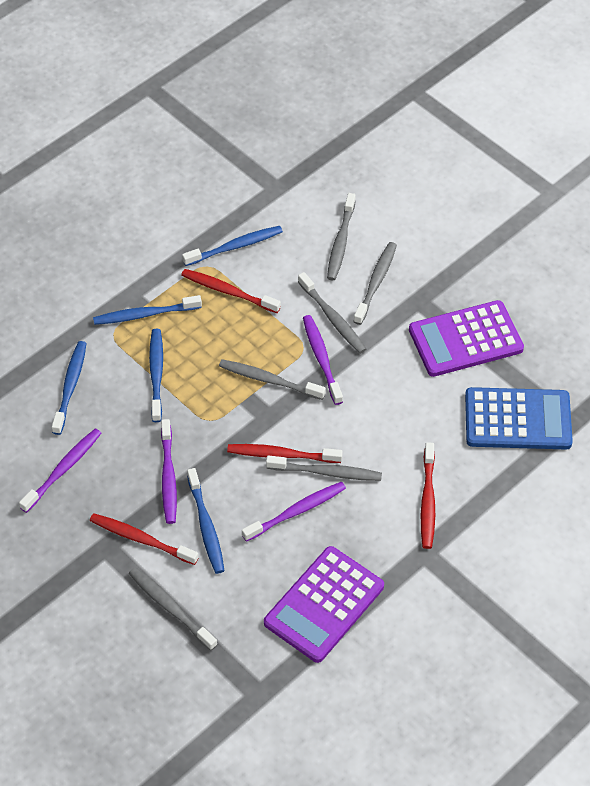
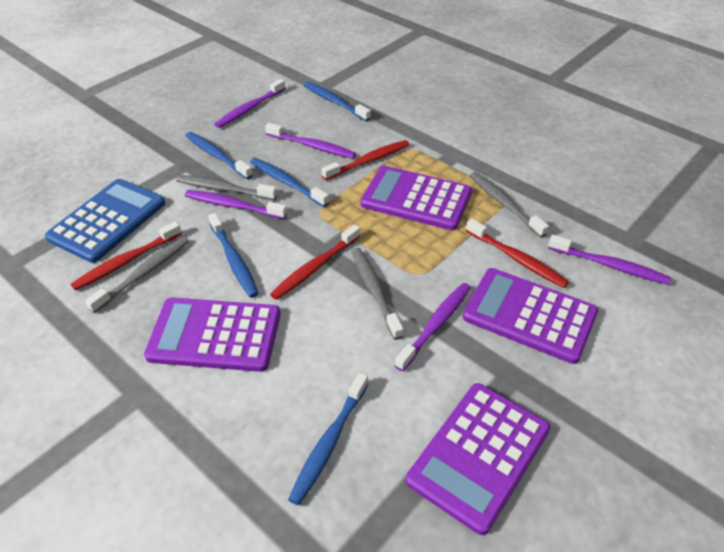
grey toothbrush: [129,567,218,651] [219,359,326,400] [266,455,382,481] [298,272,366,354] [327,193,356,280] [353,242,397,325] = 6 -> [85,237,189,313] [176,175,277,200] [352,248,403,340] [470,172,549,237] = 4
purple calculator: [264,546,384,663] [409,300,524,377] = 2 -> [144,298,281,372] [361,166,472,230] [406,383,550,535] [463,268,598,364] = 4
purple toothbrush: [19,428,102,513] [161,419,177,524] [242,482,346,542] [303,315,343,405] = 4 -> [185,190,287,219] [215,79,286,128] [265,123,356,158] [394,283,471,371] [548,235,671,285] = 5

